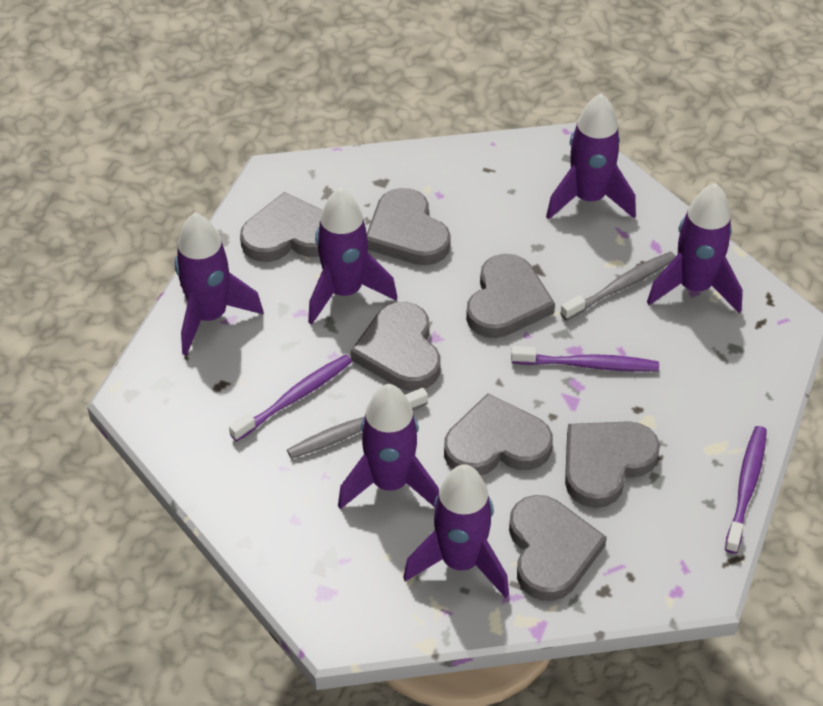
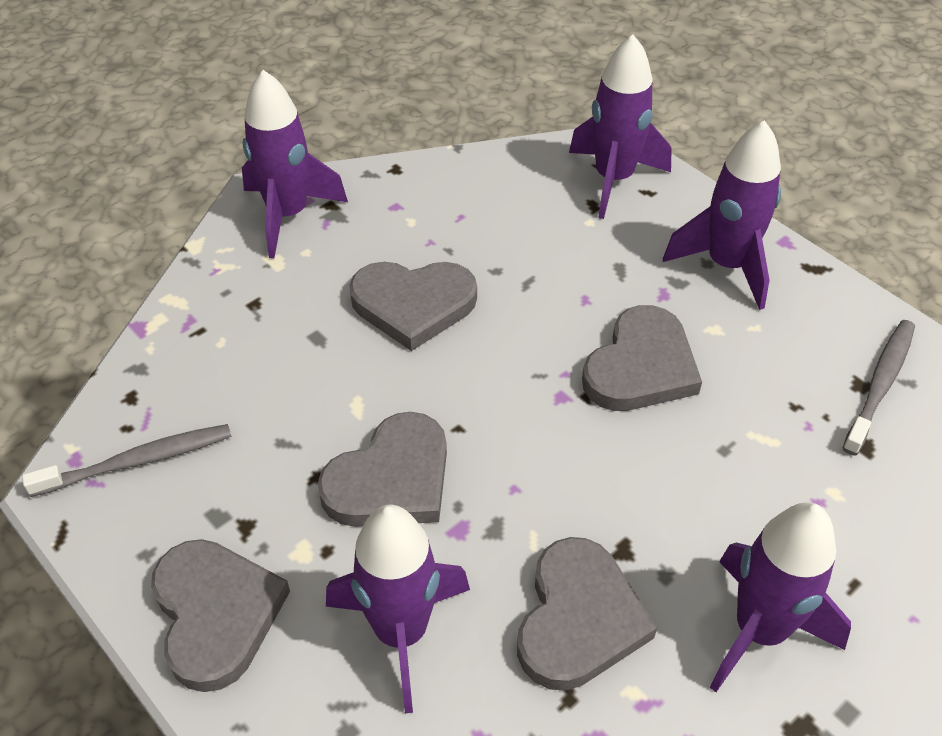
grey heart: [240,192,323,262] [351,302,441,391] [367,188,451,265] [444,393,553,476] [466,254,555,338] [509,495,607,601] [565,421,660,508] = 7 -> [151,539,290,692] [318,412,447,527] [349,262,477,351] [517,537,657,691] [582,305,702,411] = 5
purple rocket: [175,213,264,356] [308,188,397,325] [338,384,439,509] [403,464,509,598] [546,93,636,220] [647,183,743,313] = 6 -> [242,70,348,258] [326,504,470,713] [569,34,672,219] [663,120,781,310] [710,502,851,692] = 5
purple toothbrush: [229,354,353,442] [511,346,659,372] [725,426,767,554] = 3 -> none = 0

